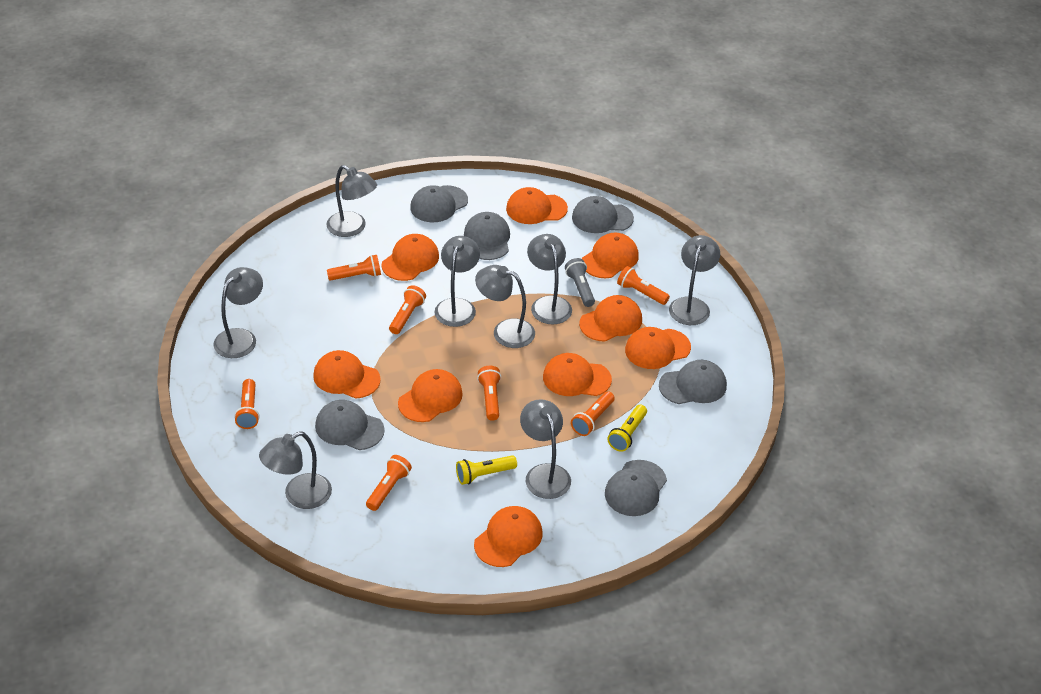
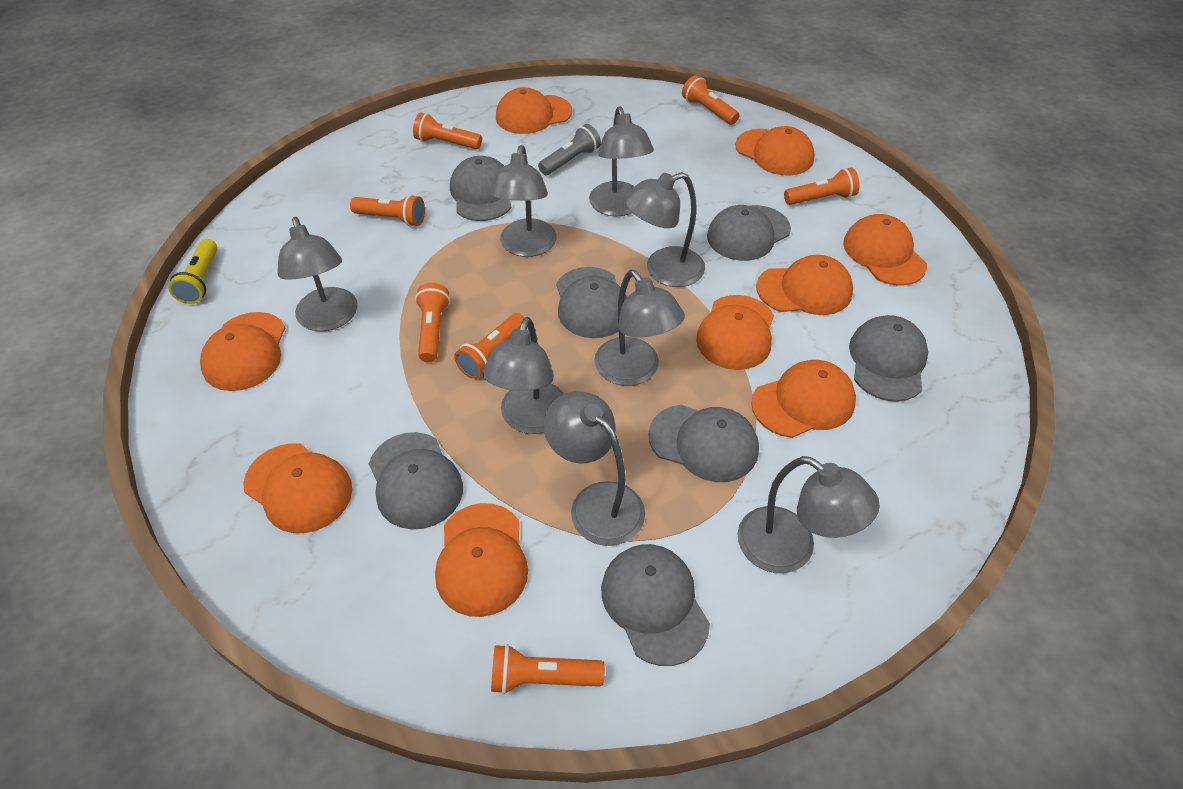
grey cap: [315,400,385,450] [410,185,468,222] [464,212,510,260] [572,196,634,233] [605,460,667,516] [659,360,727,404] = 6 -> [369,432,463,530] [450,156,511,221] [556,267,627,338] [601,544,710,666] [648,405,759,482] [707,205,791,261] [849,315,928,402] = 7
yellow flashlight: [456,455,517,485] [608,405,647,452] = 2 -> [168,239,218,304] = 1

